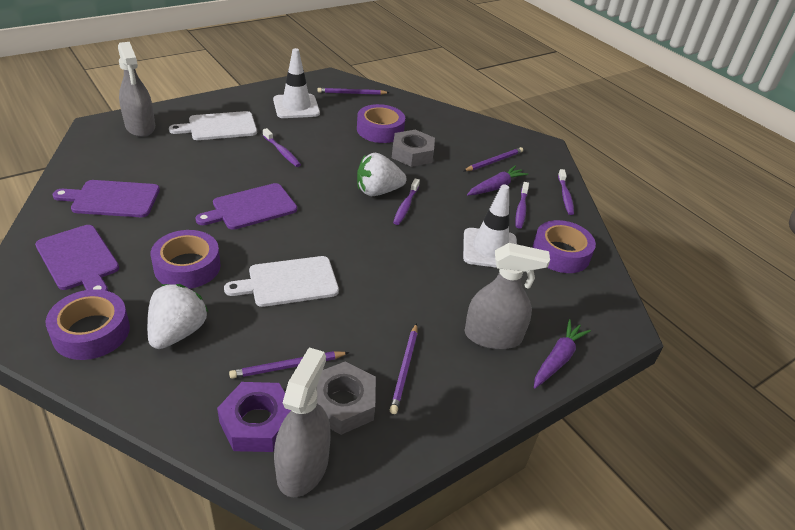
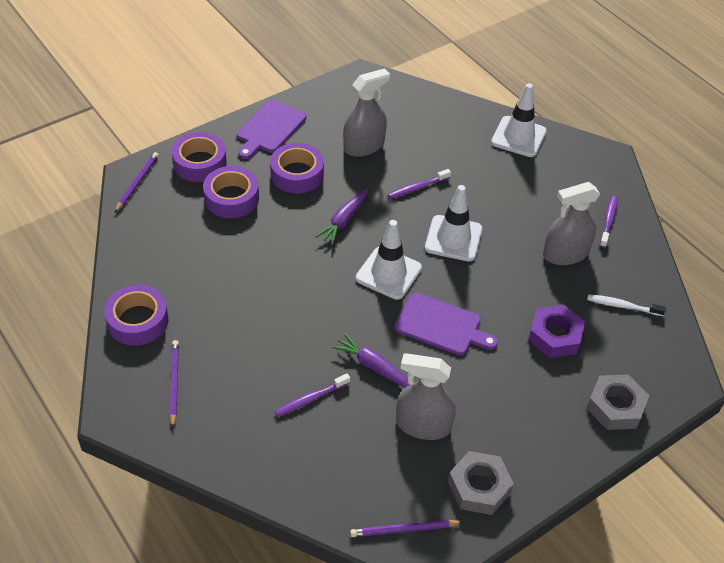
purple cutting board: [35,225,119,291] [53,180,160,217] [195,183,297,230] = 3 -> [237,100,306,159] [394,292,498,355] = 2
purple pencil: [229,351,349,379] [318,88,389,95] [390,323,418,414] [464,147,523,171] = 4 -> [115,152,159,212] [170,340,179,428] [350,519,462,537] = 3
purple toothbrush: [263,128,301,167] [393,179,420,225] [515,182,529,229] [558,169,574,215] = 4 -> [275,373,350,417] [388,169,451,199] [600,196,618,248] = 3
white cutting board: [169,111,257,140] [224,256,339,307] = 2 -> none = 0
white strawberry: [147,284,208,349] [357,153,407,196] = 2 -> none = 0
white toothbrush: none = 0 -> [587,294,666,316] = 1
white traffic cone: [273,48,320,118] [463,184,517,268] = 2 -> [356,220,422,300] [425,185,482,262] [491,83,547,157] = 3

